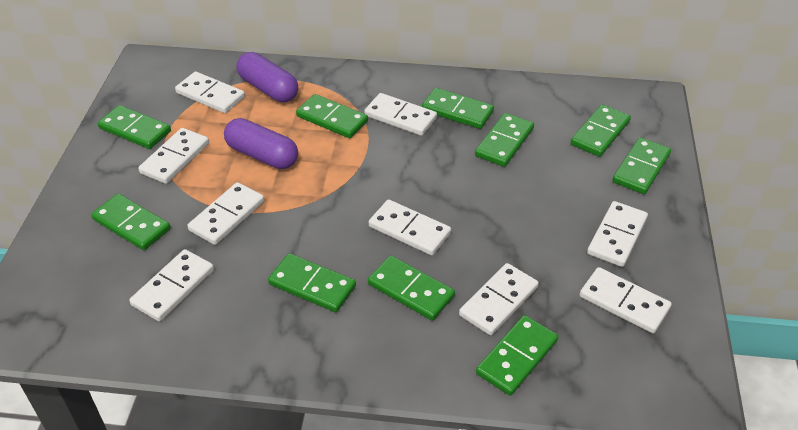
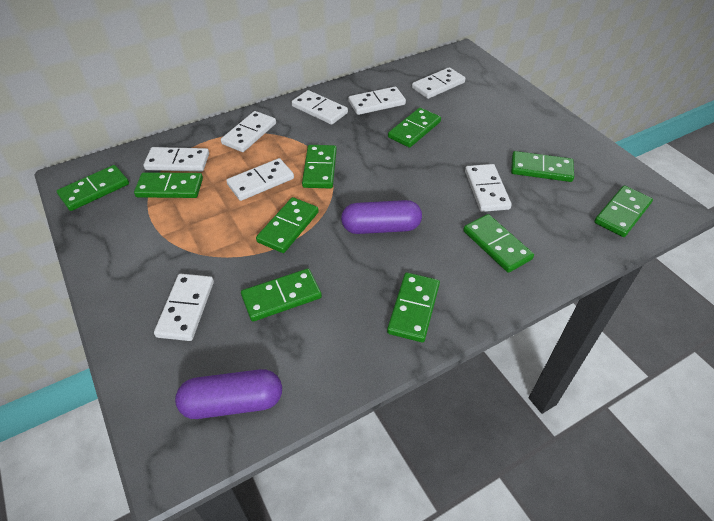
white domino: [129,249,214,322] [138,128,209,184] [175,71,245,113] [187,182,264,245] [364,93,437,136] [369,199,451,255] [459,263,539,335] [580,267,672,333] [587,201,648,267] = 9 -> [143,147,209,172] [154,274,214,341] [221,111,276,152] [226,158,294,201] [291,90,348,125] [348,87,406,115] [412,67,466,99] [465,164,512,212] = 8

